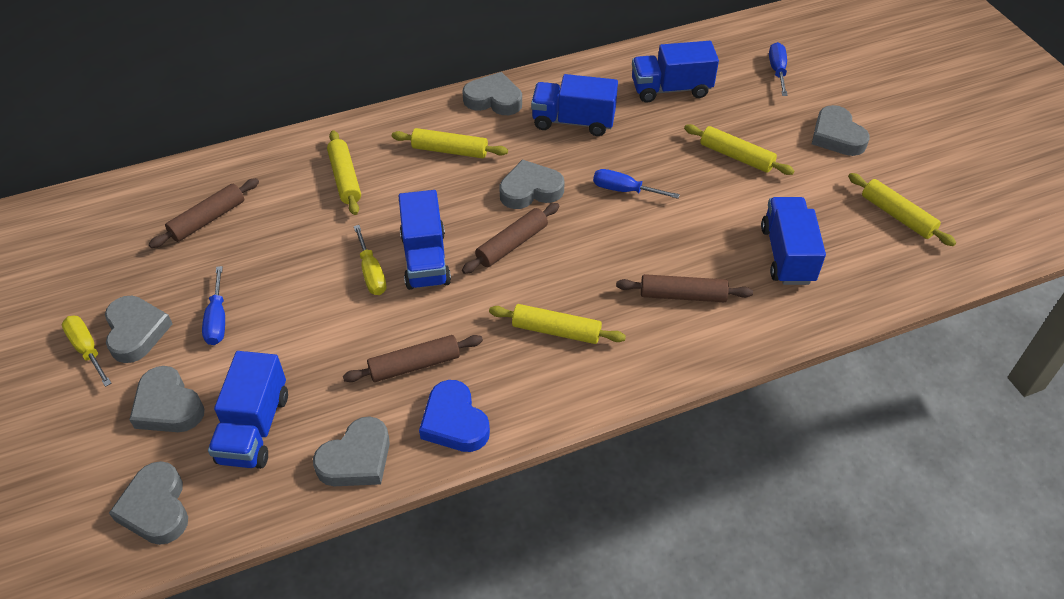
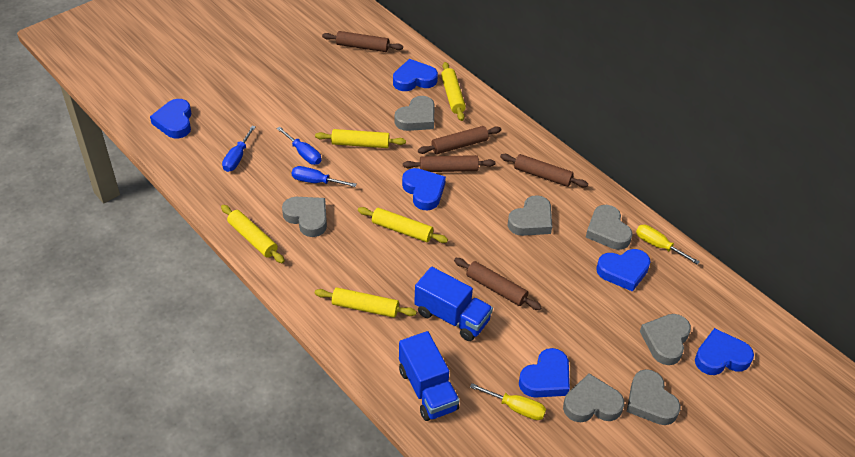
blue heart: [419,380,490,452] = 1 -> [150,99,192,139] [393,59,438,91] [402,168,446,211] [519,348,570,398] [596,249,651,292] [695,328,754,375] = 6
blue truck: [208,351,288,469] [399,190,451,290] [531,74,618,136] [632,41,719,103] [761,197,826,285] = 5 -> [399,331,459,421] [414,267,493,341] = 2
brown rolling pin: [149,178,259,248] [343,335,483,382] [462,203,559,274] [616,274,753,302] = 4 -> [322,31,403,52] [403,155,495,172] [418,126,502,154] [454,258,542,310] [500,154,588,187] = 5

